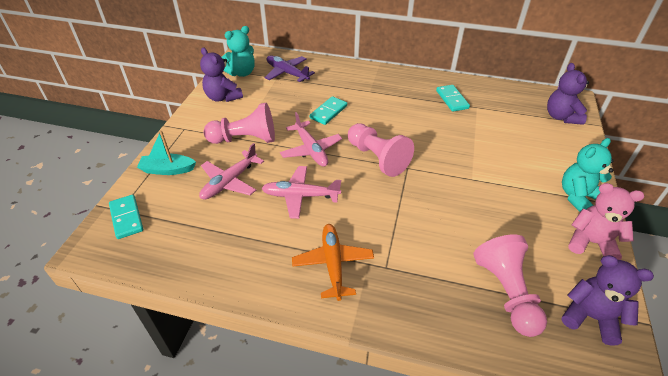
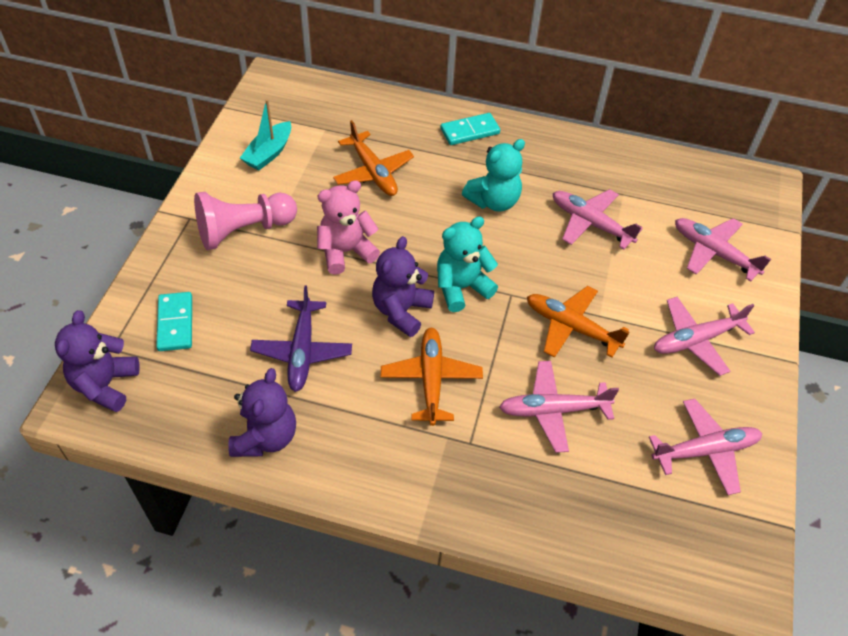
orange plane: [292,224,374,301] = 1 -> [333,120,414,196] [381,327,483,426] [527,286,630,358] = 3
pink pawn: [203,103,275,144] [348,123,414,177] [473,234,547,337] = 3 -> [194,192,297,250] = 1
pink plane: [199,143,264,200] [261,166,341,219] [280,112,342,167] = 3 -> [499,361,619,453] [553,189,643,249] [649,399,762,495] [654,297,755,376] [675,218,771,282] = 5
turquoise domino: [109,195,143,239] [309,96,347,125] [436,85,470,112] = 3 -> [156,292,192,351] [440,113,500,145] = 2

